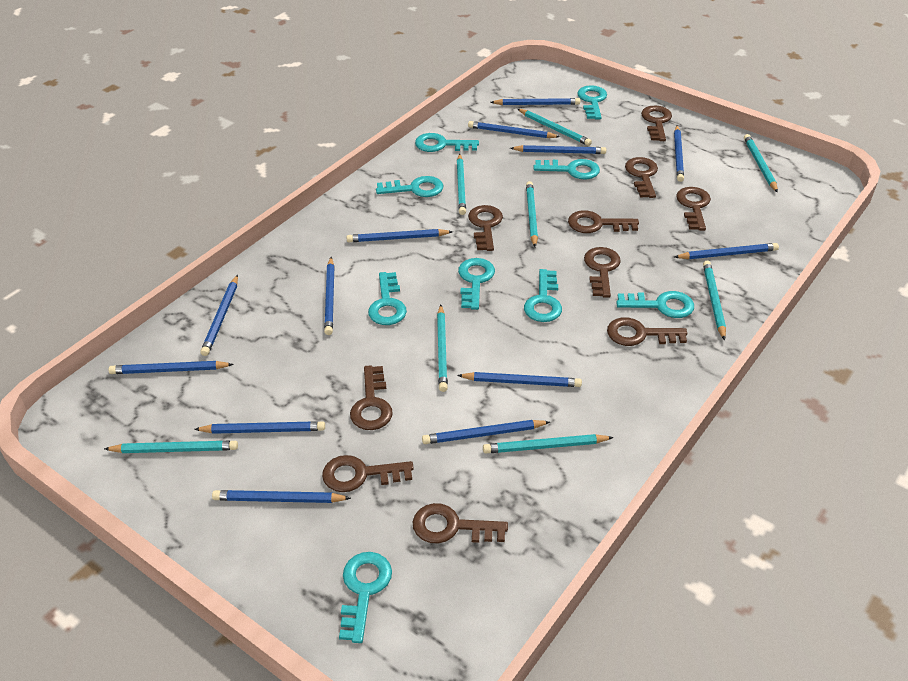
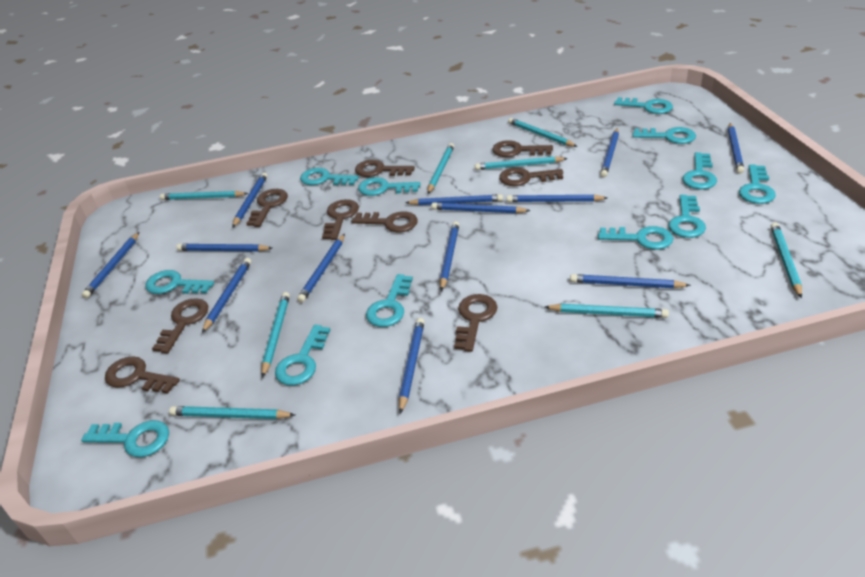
brown key: [322,455,414,492] [350,365,393,430] [412,503,508,544] [468,205,503,251] [568,210,639,233] [584,247,621,298] [607,317,687,346] [625,157,658,198] [641,106,672,141] [676,187,711,231] = 10 -> [105,356,180,394] [152,298,208,354] [246,189,288,227] [322,199,359,240] [352,211,417,233] [355,160,415,177] [454,294,497,352] [492,140,553,157] [499,168,563,186] = 9
turquoise key: [339,552,392,643] [368,272,407,325] [376,176,443,197] [415,133,479,152] [458,258,495,310] [524,269,562,322] [534,159,600,179] [578,85,607,119] [616,291,694,318] = 9 -> [81,420,169,457] [145,270,214,294] [275,325,330,385] [300,168,359,185] [358,177,421,196] [366,274,413,327] [598,226,673,250] [614,97,673,114] [633,127,696,144] [669,195,706,238] [682,152,717,189] [739,164,776,204] = 12

